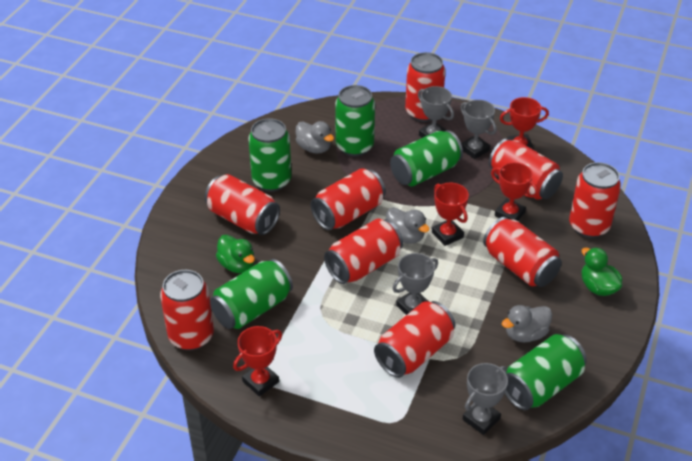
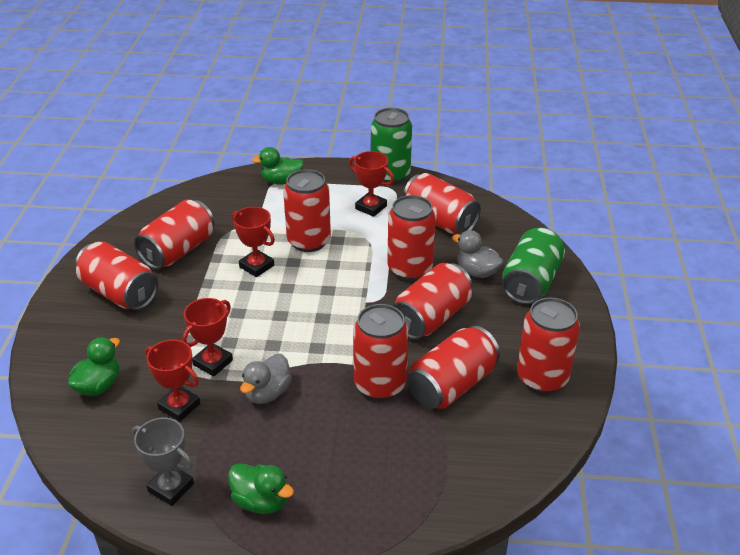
green can: [210,259,293,329] [248,118,292,192] [335,85,375,157] [390,130,463,186] [505,334,587,410] = 5 -> [371,108,412,184] [502,228,565,304] = 2
green duck: [216,235,255,273] [581,248,622,296] = 2 -> [68,337,120,396] [228,463,294,514] [252,147,304,185] = 3
grey duck: [296,121,334,154] [386,207,430,244] [501,305,552,342] = 3 -> [240,354,292,404] [452,230,503,278] = 2
grey trophy: [392,253,438,315] [418,86,454,138] [460,100,497,159] [463,363,508,435] = 4 -> [132,418,194,506] = 1

